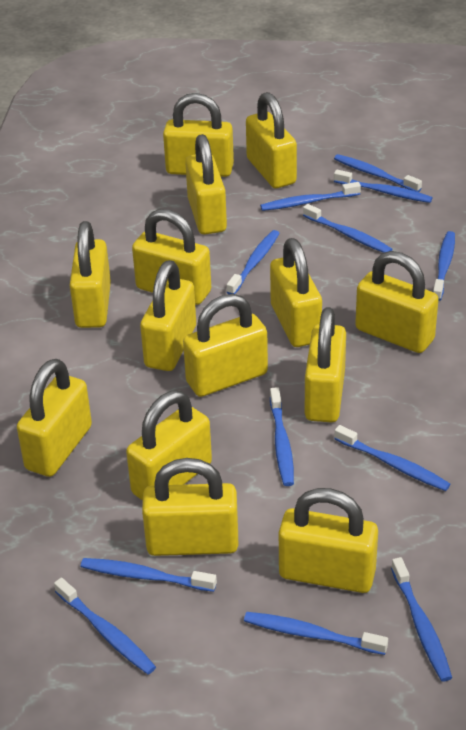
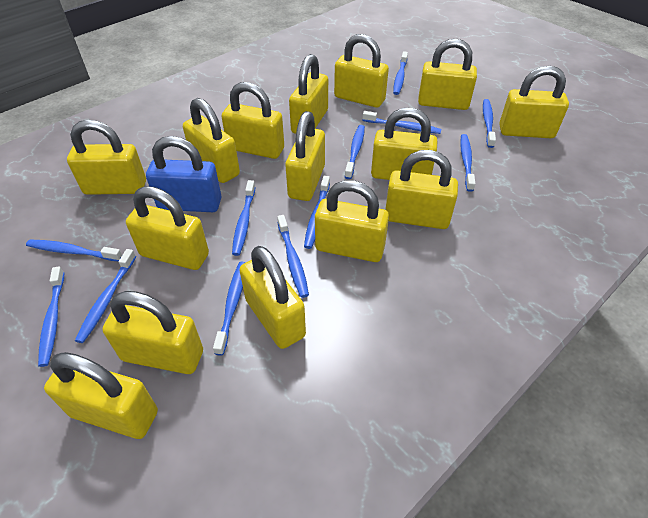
blue padlock: none = 0 -> [146,136,221,212] = 1
yellow padlock: [17,359,92,477] [70,221,111,328] [126,390,212,501] [132,209,211,305] [140,260,196,371] [142,458,238,556] [163,93,234,177] [183,294,268,397] [185,134,227,234] [246,92,297,188] [270,238,322,347] [279,488,378,593] [305,307,346,422] [355,251,439,353] = 14 -> [44,352,158,439] [67,120,146,195] [102,291,203,374] [126,186,209,270] [183,98,240,183] [221,82,284,159] [239,246,306,349] [285,111,325,201] [289,54,328,134] [315,180,389,262] [334,34,389,108] [371,107,438,180] [385,150,458,229] [418,39,477,110] [499,66,569,138] = 15

